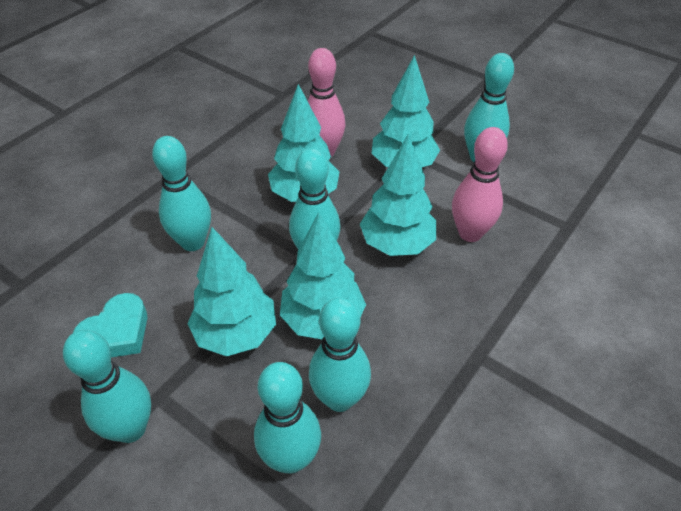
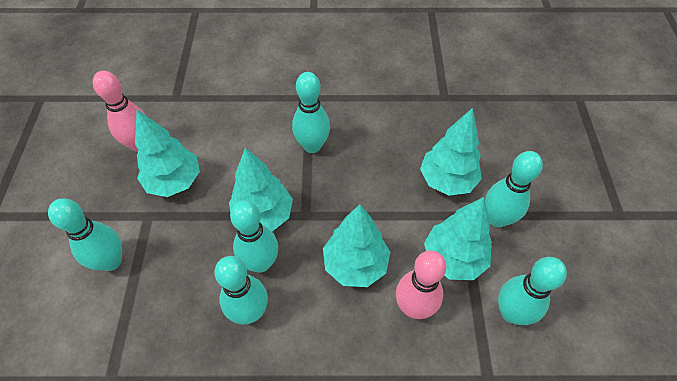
turquoise heart: [73,293,148,357] = 1 -> none = 0

